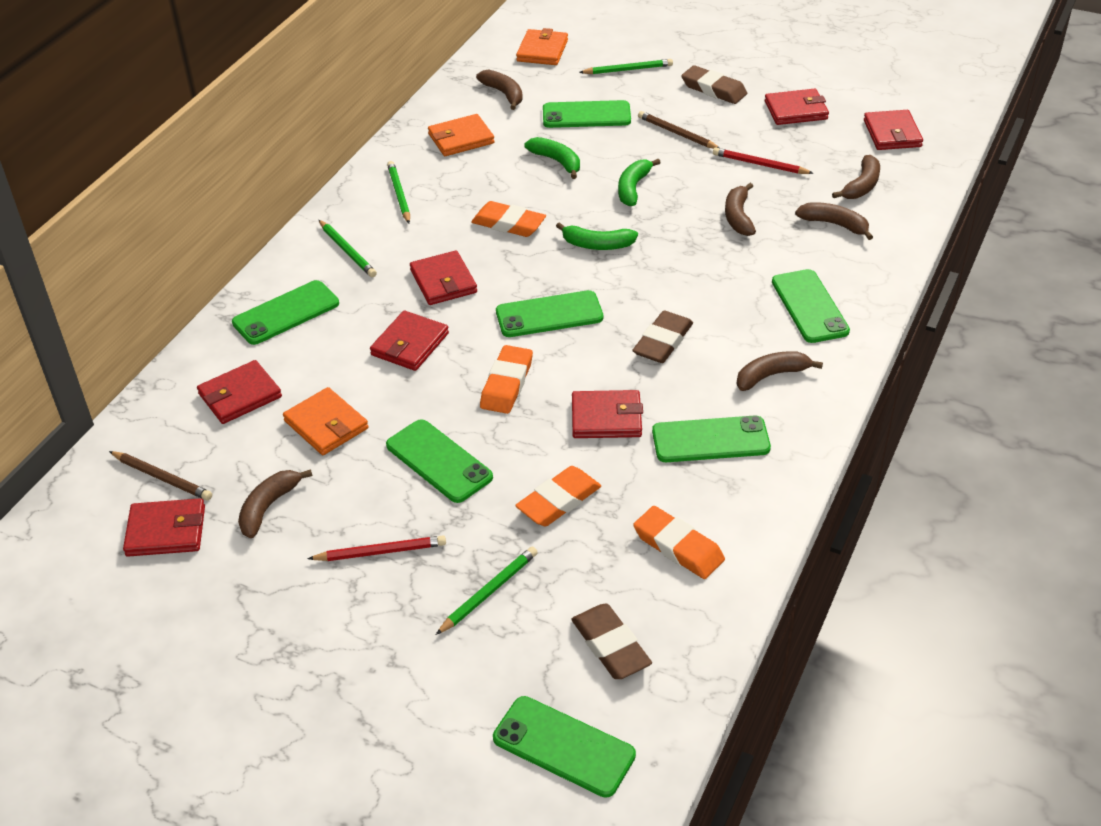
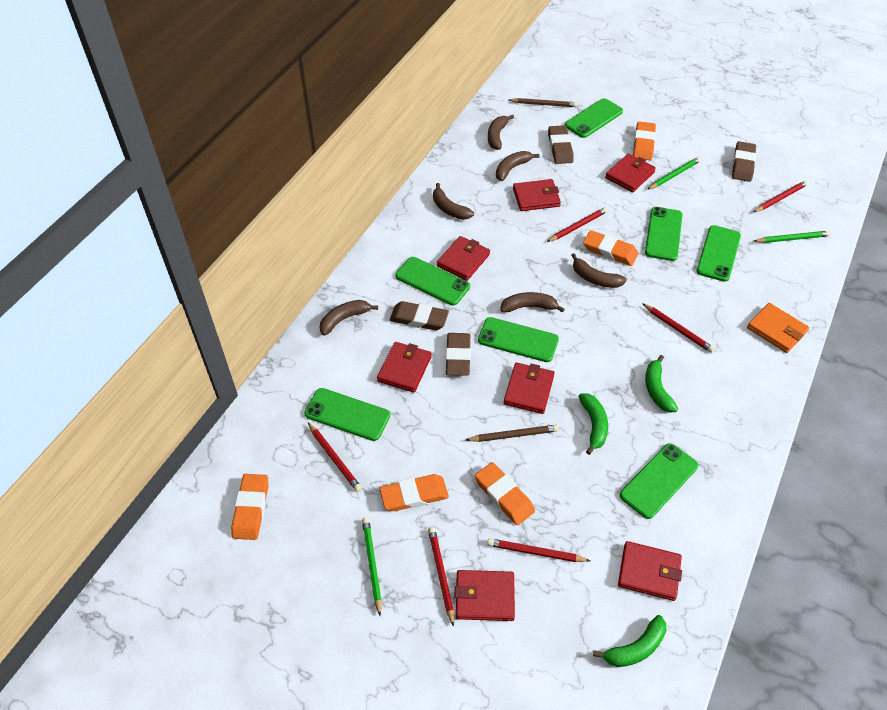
brown eraser: [571,603,652,679] [632,310,693,363] [681,65,747,104] = 3 -> [389,301,449,331] [446,333,471,376] [548,125,574,164] [732,141,756,182] = 4
green pencil: [319,220,377,277] [387,161,410,223] [436,546,538,635] [579,59,673,74] = 4 -> [362,518,382,616] [647,157,701,190] [754,231,831,243] = 3
orange eraser: [471,201,546,237] [480,345,533,414] [515,466,601,526] [633,506,725,579] = 4 -> [231,474,268,540] [380,474,449,511] [475,462,535,525] [583,230,638,266] [633,121,656,160] = 5
orange wallet: [283,387,368,455] [428,114,495,156] [516,28,568,65] = 3 -> [747,303,809,353] = 1
red pencil: [307,536,446,561] [713,147,814,174] = 2 -> [308,423,362,492] [428,527,454,627] [487,538,590,562] [547,207,608,242] [642,303,715,353] [754,180,808,212] = 6

